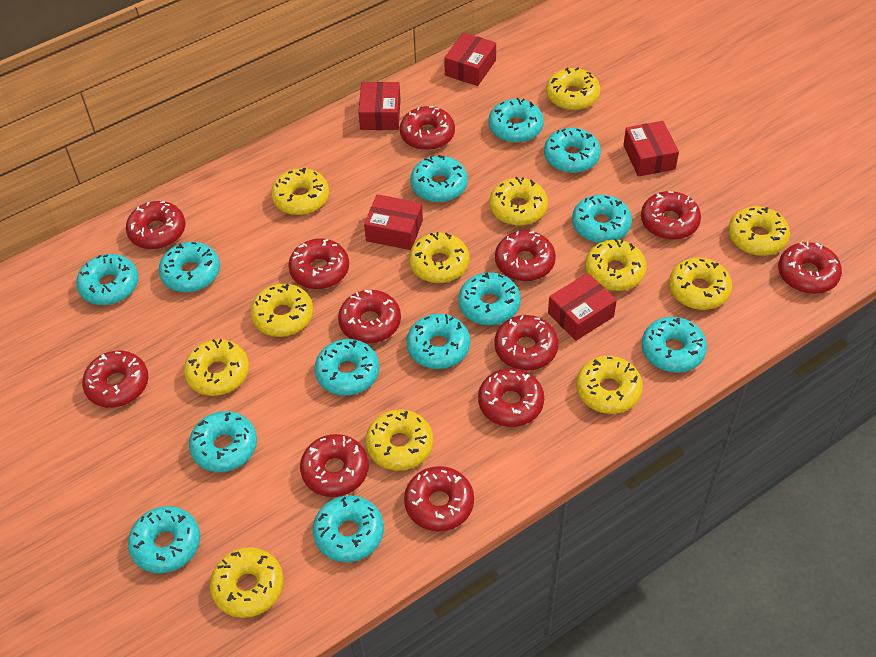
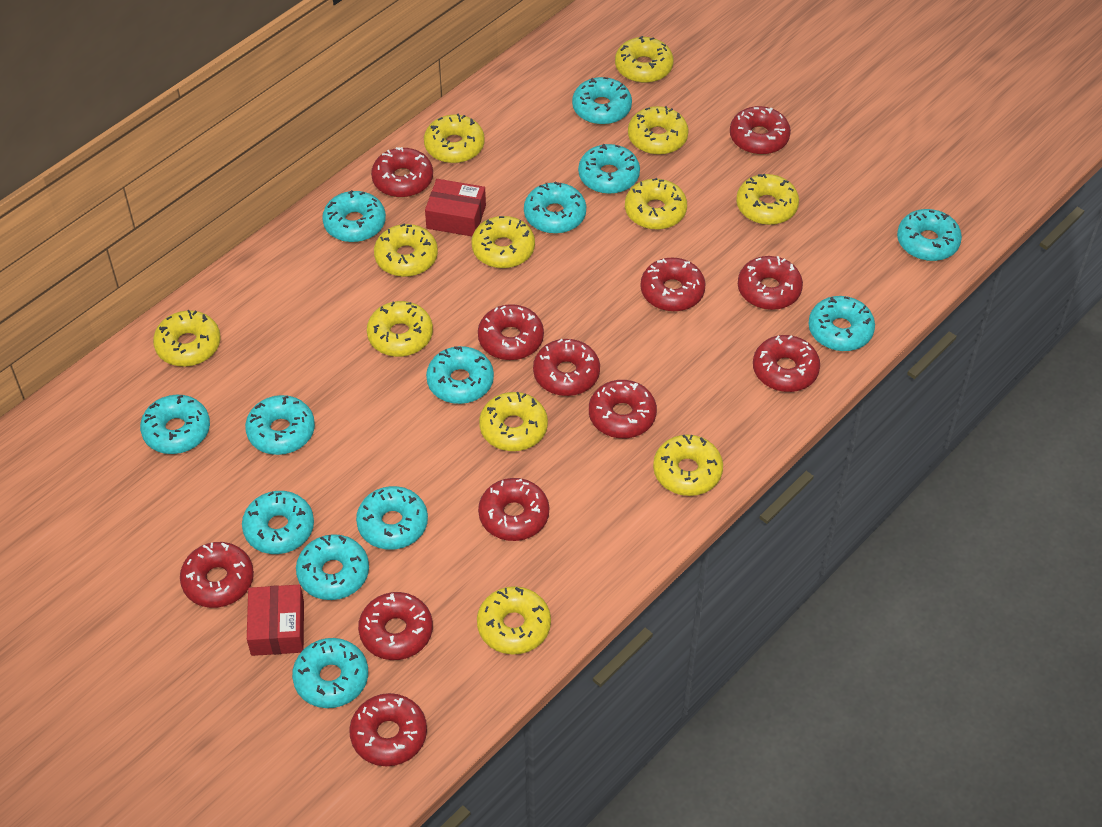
red box: [358,82,401,130] [364,194,423,250] [444,32,496,86] [548,273,617,341] [623,121,679,177] = 5 -> [247,585,304,656] [425,179,486,236] = 2

